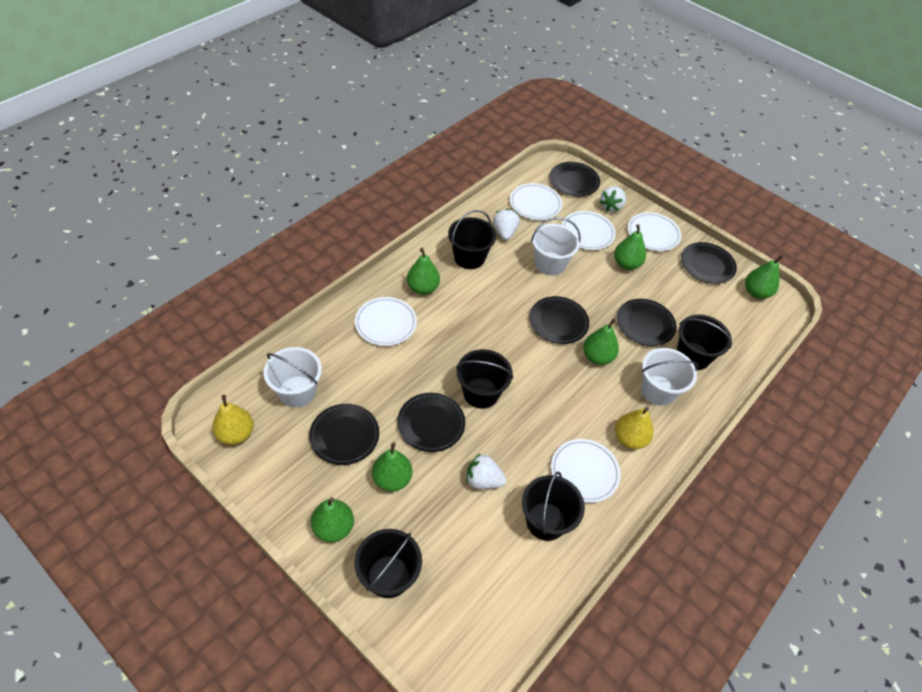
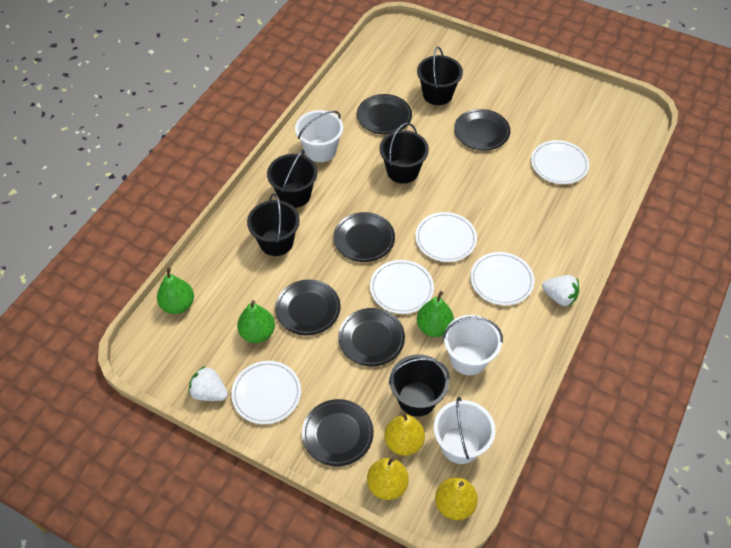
green pear: [311,497,354,542] [372,442,412,491] [407,248,440,295] [583,318,619,365] [614,224,646,270] [745,255,784,299] = 6 -> [157,267,194,314] [237,300,275,343] [417,291,454,337] = 3
white strawberry: [466,453,507,489] [493,209,520,240] [600,186,626,212] = 3 -> [188,366,228,401] [542,275,579,307] = 2
yellow pear: [212,395,254,445] [615,407,654,449] = 2 -> [367,457,409,500] [384,412,425,456] [435,477,478,520] = 3

